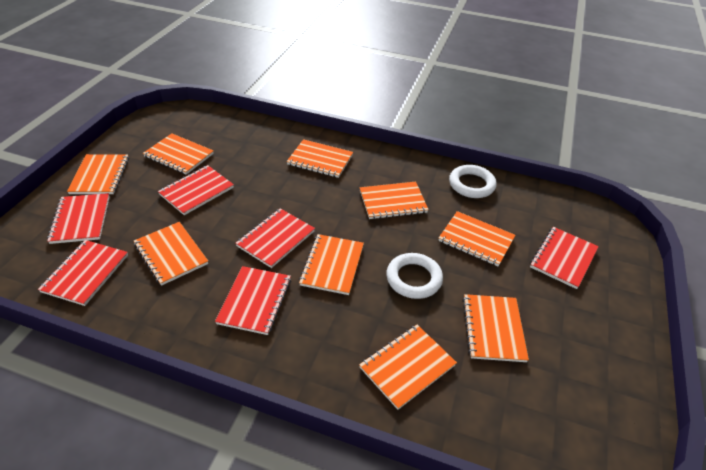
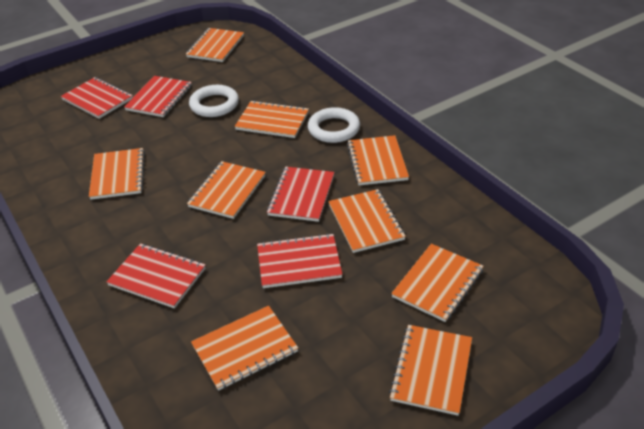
red notebook: [38,240,128,306] [47,193,110,244] [158,165,234,215] [215,266,291,335] [235,208,315,268] [530,227,599,289] = 6 -> [61,77,133,119] [106,243,206,309] [124,76,192,117] [257,233,343,288] [267,167,334,222] = 5

